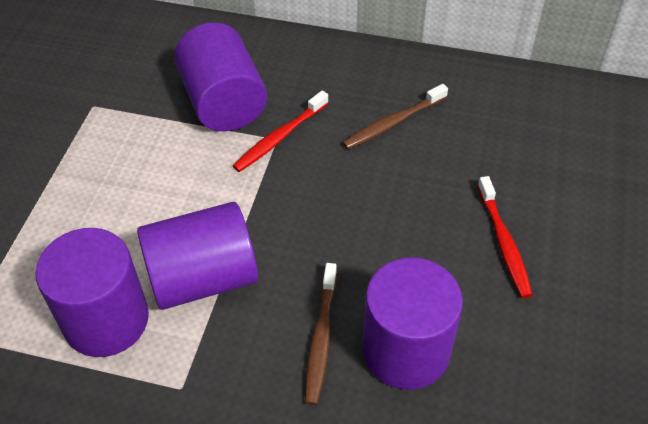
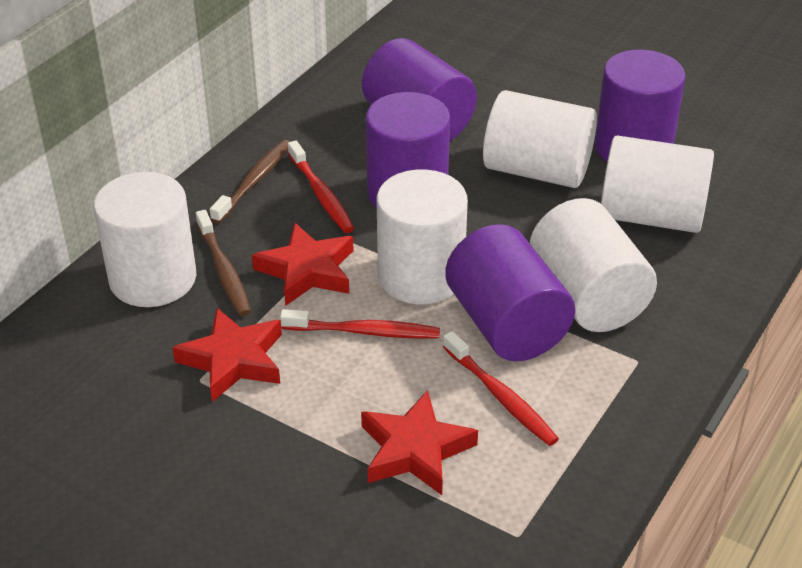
red star: none = 0 -> [172,308,282,402] [252,223,354,306] [361,390,478,495] = 3
red toothbrush: [233,91,328,172] [478,176,533,298] = 2 -> [280,309,440,339] [288,140,354,233] [443,331,559,446] = 3
white cylinder: none = 0 -> [94,172,196,307] [377,169,468,305] [483,90,597,188] [530,198,657,332] [601,135,714,233] = 5

